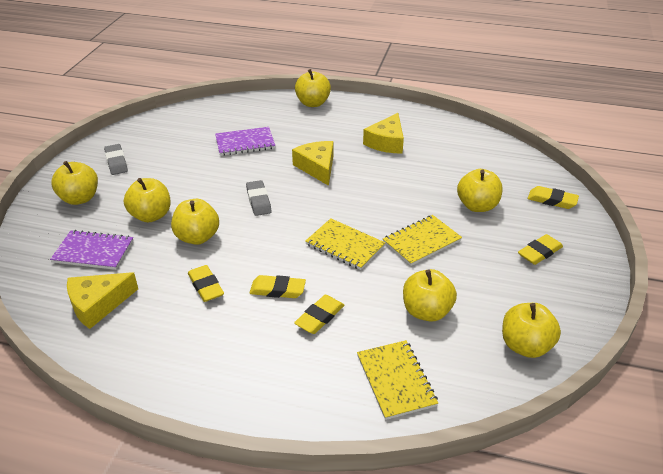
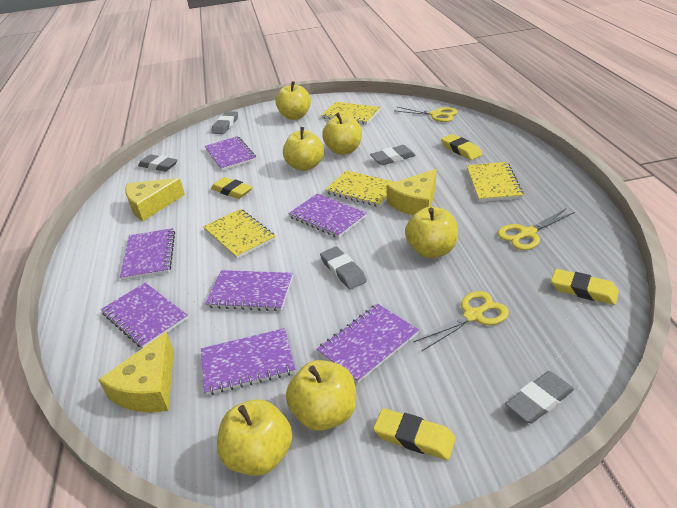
grey eraser: [104,144,128,175] [246,180,272,216] = 2 -> [138,154,177,172] [211,111,238,134] [320,247,367,290] [370,145,416,165] [505,371,574,423] = 5
purple notebook: [50,230,133,270] [215,127,275,156] = 2 -> [101,283,188,348] [120,228,175,280] [201,328,295,395] [205,136,256,171] [205,270,293,311] [288,194,367,238] [317,304,419,383] = 7
yellow apple: [51,161,98,205] [124,178,171,223] [171,199,219,245] [295,69,331,107] [403,269,457,322] [457,169,502,212] [502,303,561,358] = 7 -> [217,400,293,476] [276,81,311,120] [283,127,324,171] [286,360,356,431] [322,113,362,155] [405,207,458,258] = 6
yellow eraser: [188,265,224,302] [249,275,306,298] [294,295,345,334] [518,234,563,265] [528,186,579,209] = 5 -> [211,177,252,199] [373,408,456,460] [441,134,482,160] [551,269,619,305] = 4
yellow notebook: [305,218,385,270] [357,340,438,420] [383,215,462,266] = 3 -> [203,209,275,259] [321,102,381,124] [325,170,394,207] [466,162,524,202] = 4
yellow scissors: none = 0 -> [394,107,458,122] [413,291,509,351] [498,209,575,250] = 3

